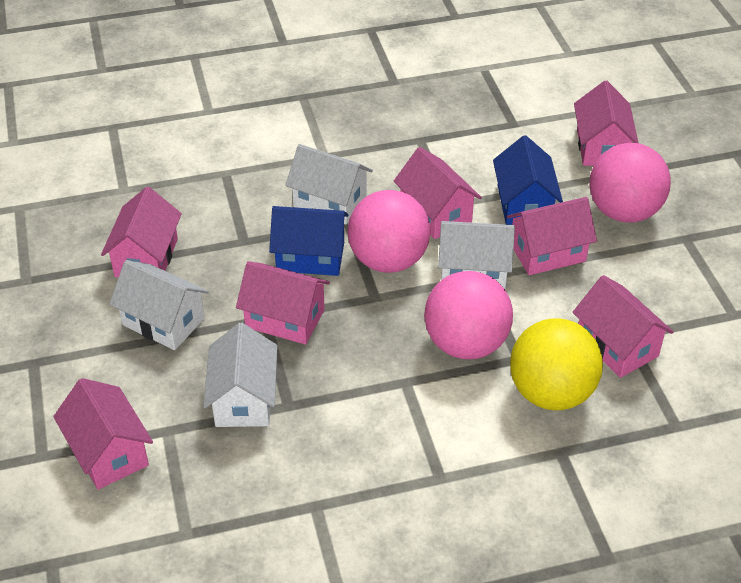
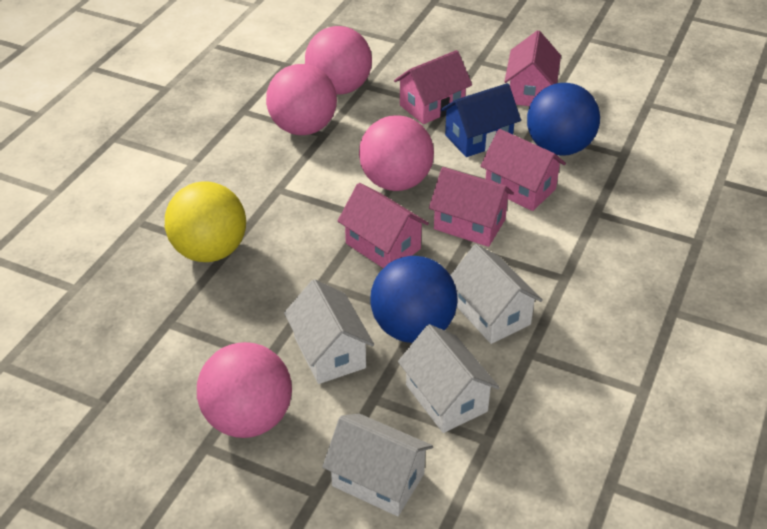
blue ball: none = 0 -> [370,256,458,343] [527,83,600,156] = 2
blue house: [269,206,348,276] [493,135,563,225] = 2 -> [441,83,521,157] = 1
pink ball: [347,190,431,273] [424,271,513,359] [589,143,671,222] = 3 -> [197,342,292,438] [266,64,337,135] [305,26,372,95] [359,115,434,191] = 4
pink house: [53,378,153,489] [101,187,182,277] [236,261,330,344] [393,147,482,239] [507,197,597,275] [572,275,673,378] [574,81,638,166] = 7 -> [338,183,429,268] [394,50,472,124] [429,167,514,247] [480,129,566,211] [504,30,561,106] = 5

